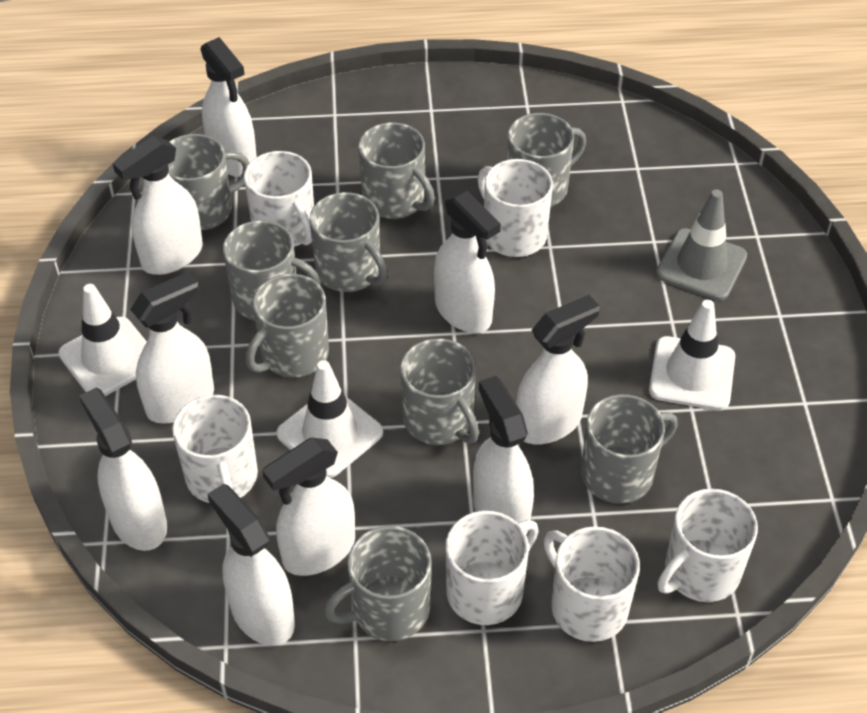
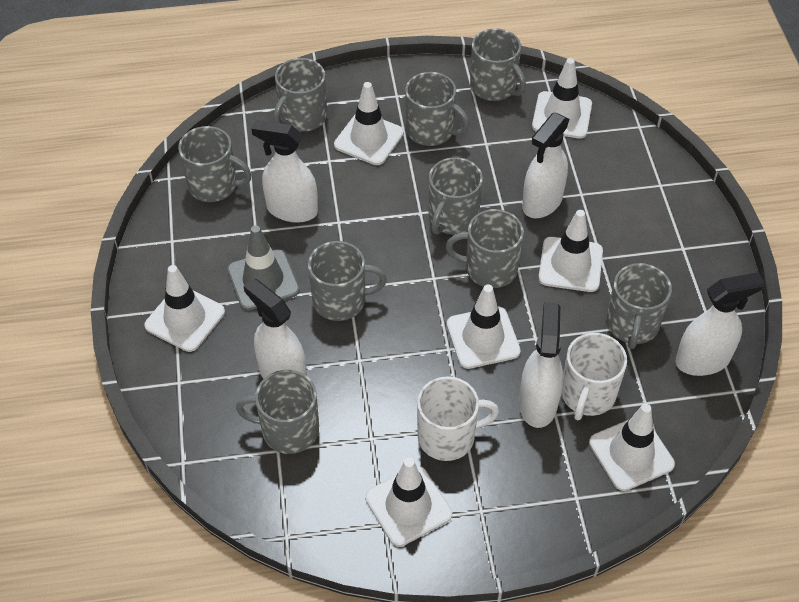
white mug: [172,395,258,503] [244,151,314,247] [446,511,539,625] [478,159,553,257] [543,526,640,642] [658,489,758,602] = 6 -> [417,376,499,461] [561,333,627,420] = 2
white spray bottle: [79,388,167,551] [113,136,203,275] [130,272,214,424] [200,37,257,177] [207,484,295,646] [262,438,355,576] [434,191,501,333] [473,376,534,534] [516,295,600,444] = 9 -> [243,278,307,379] [252,120,318,223] [519,302,563,428] [522,112,570,218] [676,272,764,376] = 5
white traffic cone: [58,284,147,396] [276,360,383,478] [649,300,735,410] = 3 -> [144,265,225,352] [334,82,404,165] [365,458,452,547] [447,284,521,369] [532,58,592,139] [538,210,603,292] [589,404,675,491] = 7

